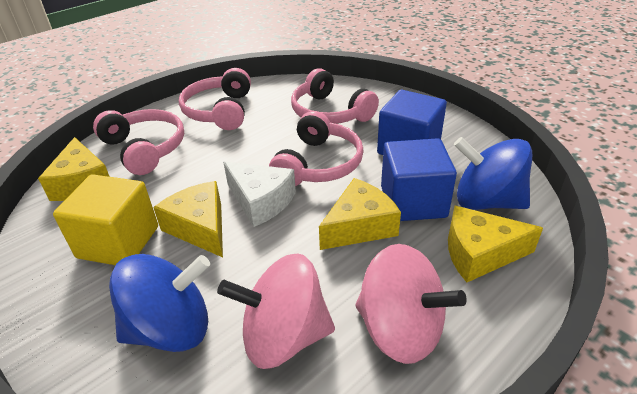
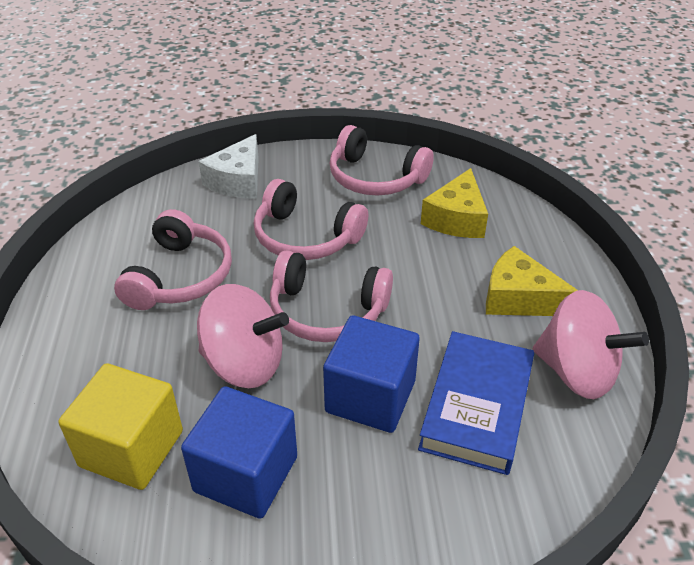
blue book: none = 0 -> [418,331,534,475] = 1
blue spinning top: [109,254,210,352] [454,137,532,210] = 2 -> none = 0
yellow cheese: [38,137,110,201] [153,181,223,257] [319,178,401,250] [448,206,543,282] = 4 -> [421,168,488,238] [486,246,578,316] = 2

